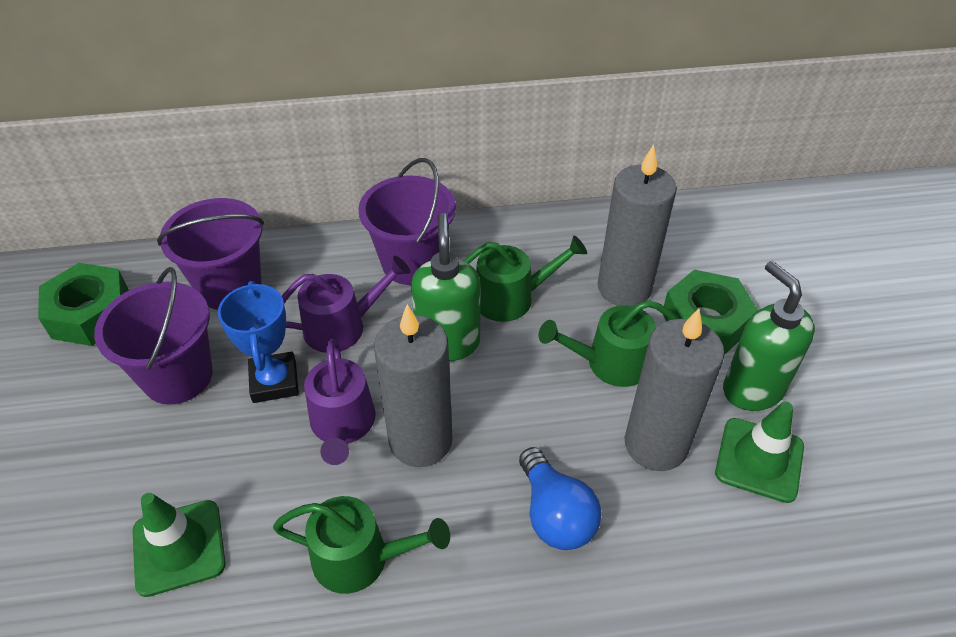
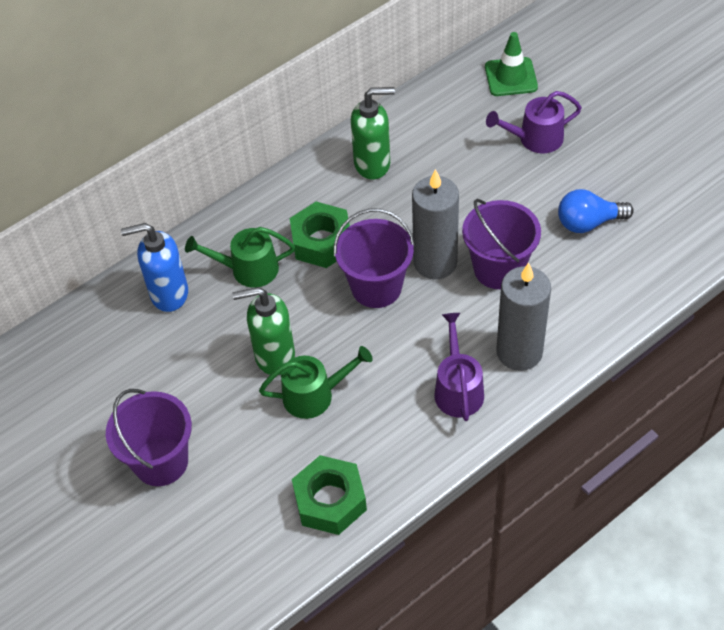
blue soap dispenser: none = 0 -> [121,223,188,312] = 1
blue trophy: [218,281,299,403] = 1 -> none = 0
green traffic cone: [132,493,225,597] [715,402,804,503] = 2 -> [485,32,538,96] = 1
green watering can: [273,496,450,594] [463,235,587,322] [539,300,678,387] = 3 -> [185,227,295,288] [259,346,373,419] = 2
grey candle: [374,304,453,467] [598,145,677,306] [625,308,725,471] = 3 -> [412,169,459,280] [496,263,551,371] = 2

